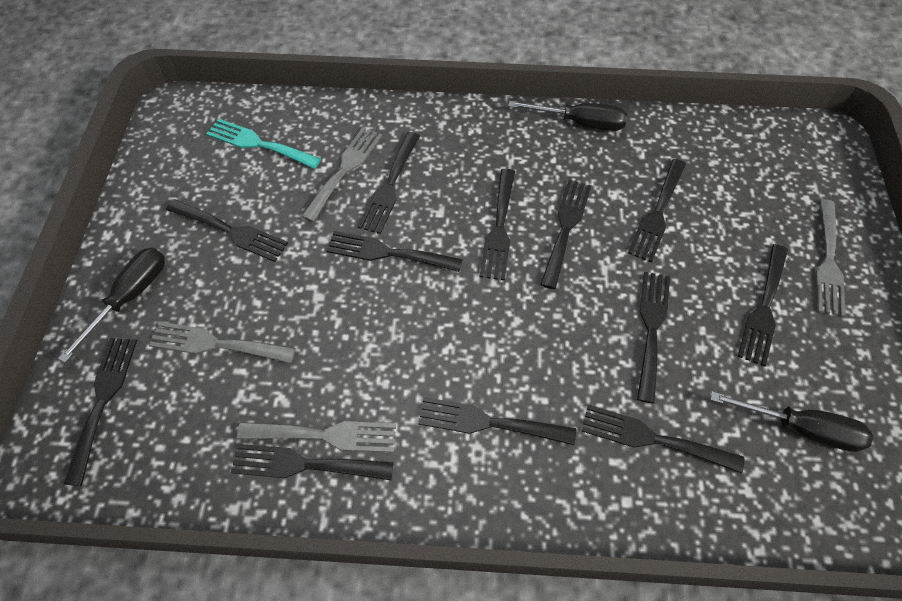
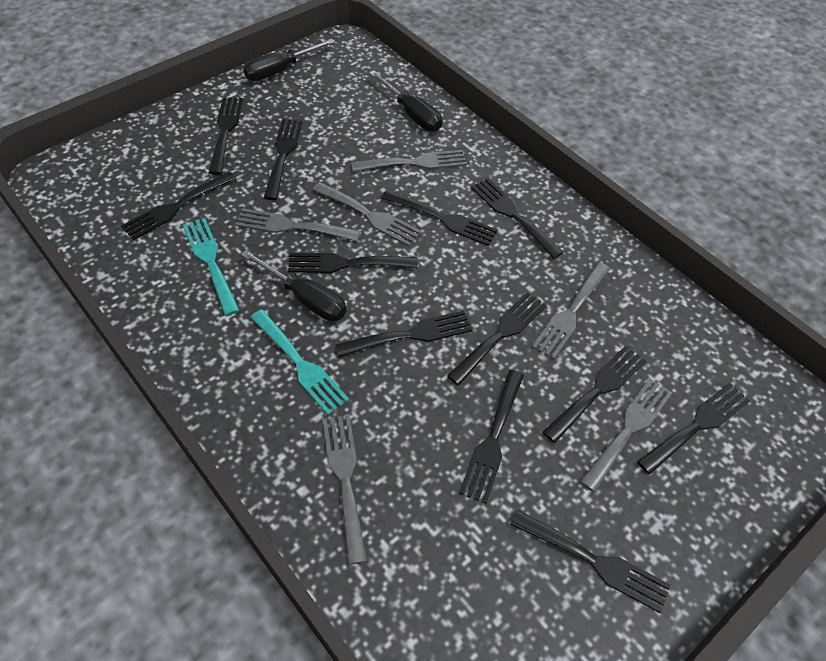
grey fork: [149,322,296,363] [237,421,396,453] [301,127,382,222] [816,199,846,317] = 4 -> [235,208,360,241] [312,182,421,246] [322,415,367,565] [351,150,467,172] [532,262,610,359] [580,378,672,492] = 6
turquoise fork: [206,119,321,169] = 1 -> [183,218,240,316] [250,309,349,415] = 2

